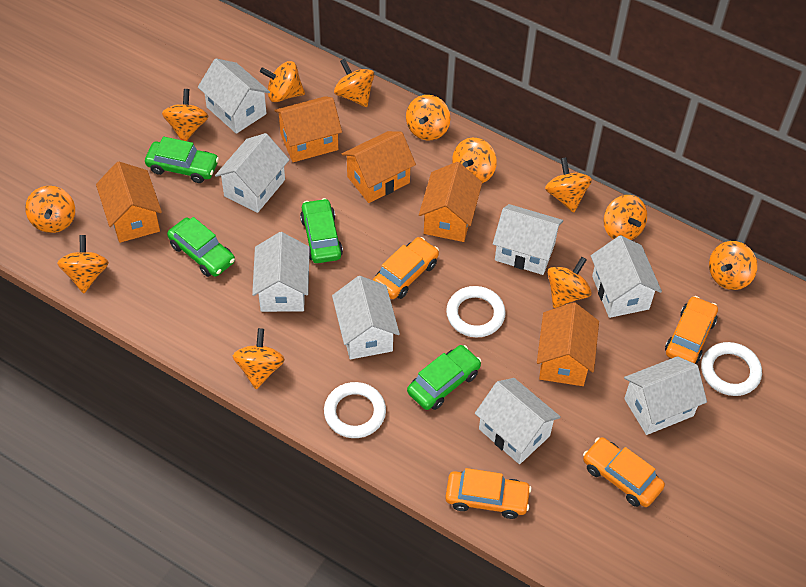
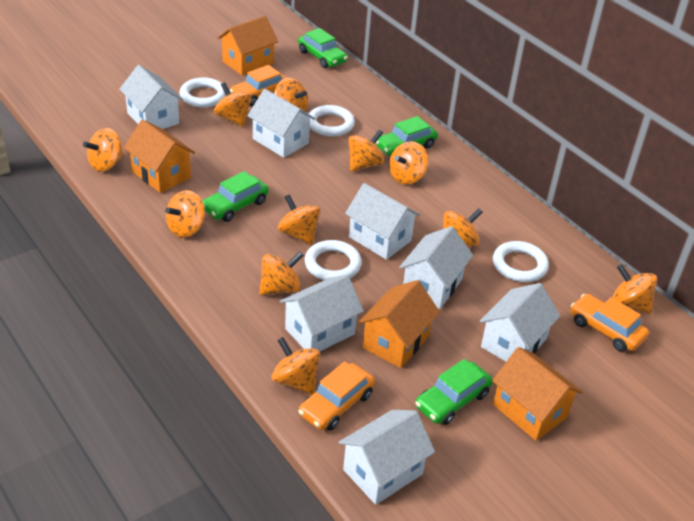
orange car: [373,237,439,299] [445,468,532,519] [583,437,665,507] [665,296,718,363] = 4 -> [230,65,287,106] [298,361,375,430] [571,294,649,352] = 3
orange house: [96,162,162,243] [274,96,342,162] [342,131,416,203] [419,162,482,242] [537,302,599,386] = 5 -> [124,120,195,193] [218,16,278,75] [358,280,440,368] [492,347,582,441] = 4
orange spinning top: [25,186,75,233] [57,235,109,293] [162,89,209,141] [233,328,285,389] [260,61,305,102] [334,59,374,107] [406,95,450,141] [452,138,497,183] [545,157,592,213] [548,257,592,308] [603,195,647,240] [709,241,757,290] = 12 -> [83,128,124,172] [165,190,205,238] [214,82,252,127] [259,251,304,295] [271,337,320,395] [274,78,308,114] [278,194,321,245] [349,130,384,171] [389,141,428,185] [443,208,483,247] [612,264,657,314] = 11
white house: [198,58,270,134] [215,133,289,213] [252,232,310,312] [332,276,400,359] [475,378,561,464] [493,204,563,275] [591,235,662,318] [624,356,707,435] = 8 -> [119,65,183,129] [248,89,315,158] [280,275,364,351] [339,410,435,505] [345,183,420,260] [399,226,473,309] [480,283,560,361] = 7
white ring: [324,382,386,438] [446,286,506,338] [701,342,762,396] = 3 -> [180,78,226,107] [305,240,362,280] [307,105,355,136] [493,241,549,282] = 4

